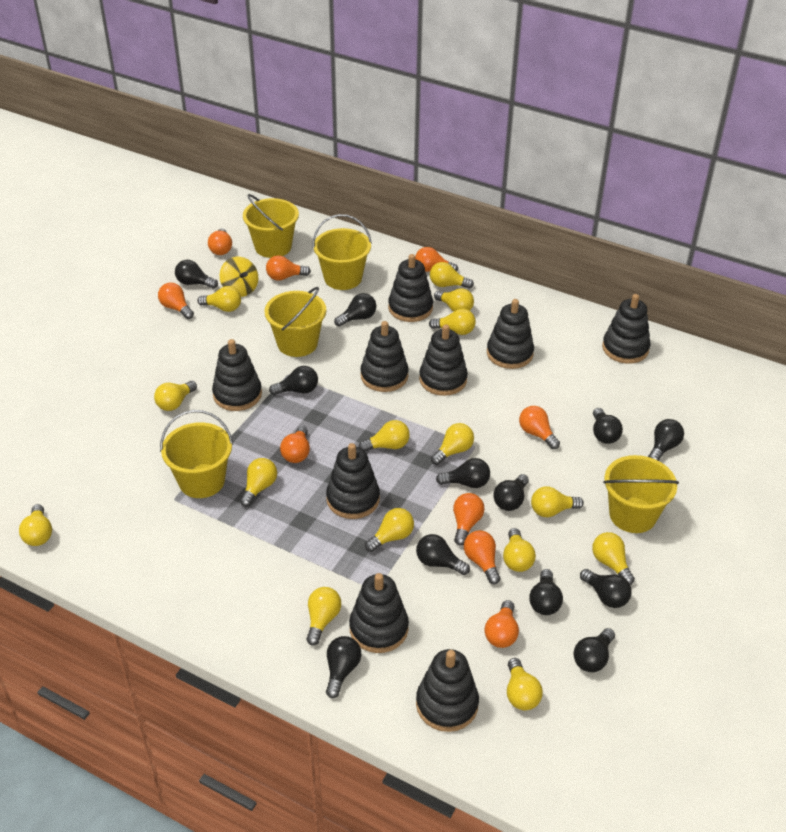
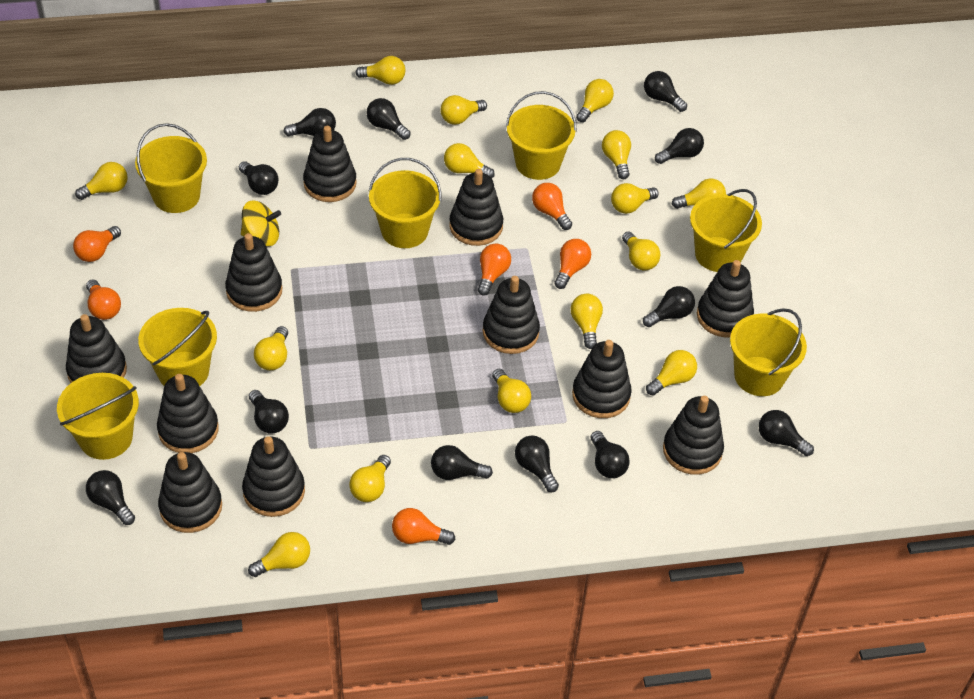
black stacking toy: [212,339,262,411] [326,443,380,519] [349,573,409,653] [361,321,409,392] [388,254,433,322] [416,649,479,732] [419,324,468,396] [487,299,534,369] [602,294,650,364] = 9 -> [66,314,127,383] [157,374,219,453] [158,452,222,533] [225,233,282,312] [242,436,305,517] [303,126,357,202] [449,169,503,246] [483,276,540,354] [572,340,632,418] [663,396,724,475] [697,260,754,337] = 11
orange light bulb: [158,283,194,319] [208,229,232,255] [266,255,311,281] [280,426,310,463] [415,247,458,272] [453,493,485,546] [464,530,500,585] [485,600,519,648] [519,406,560,449] = 9 -> [73,226,121,262] [86,279,121,320] [392,508,455,545] [478,244,511,296] [532,183,572,230] [554,239,591,289] = 6
yellow bucket: [160,410,233,498] [243,194,299,258] [265,287,326,357] [313,214,372,290] [603,455,679,533] = 5 -> [57,373,139,460] [135,123,207,213] [138,308,217,386] [368,158,441,248] [506,91,577,180] [690,189,762,272] [730,308,807,396] = 7

